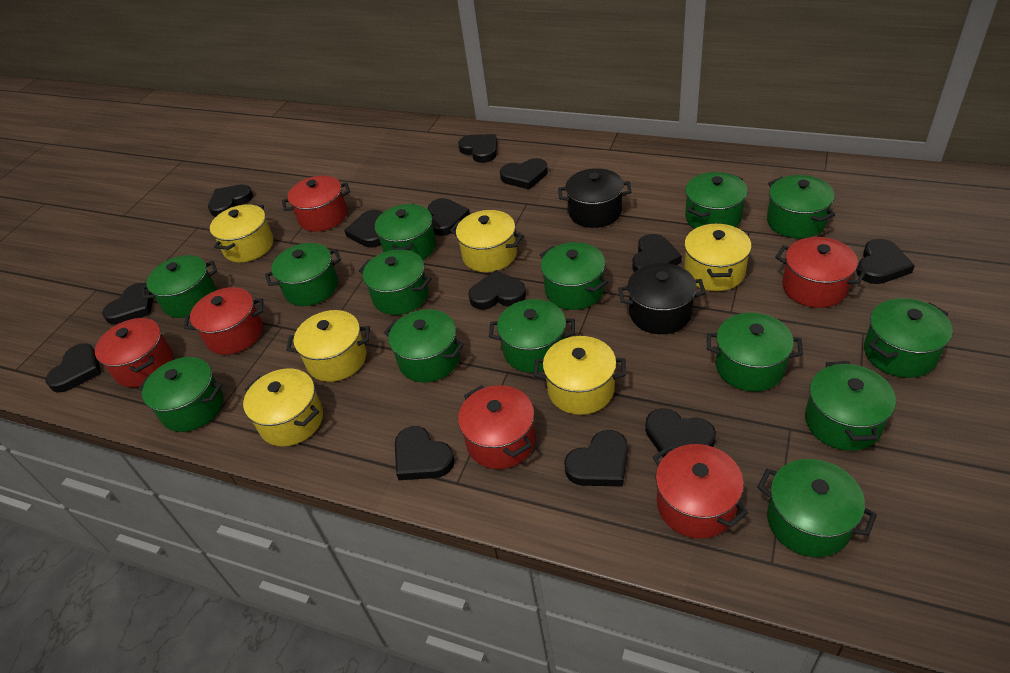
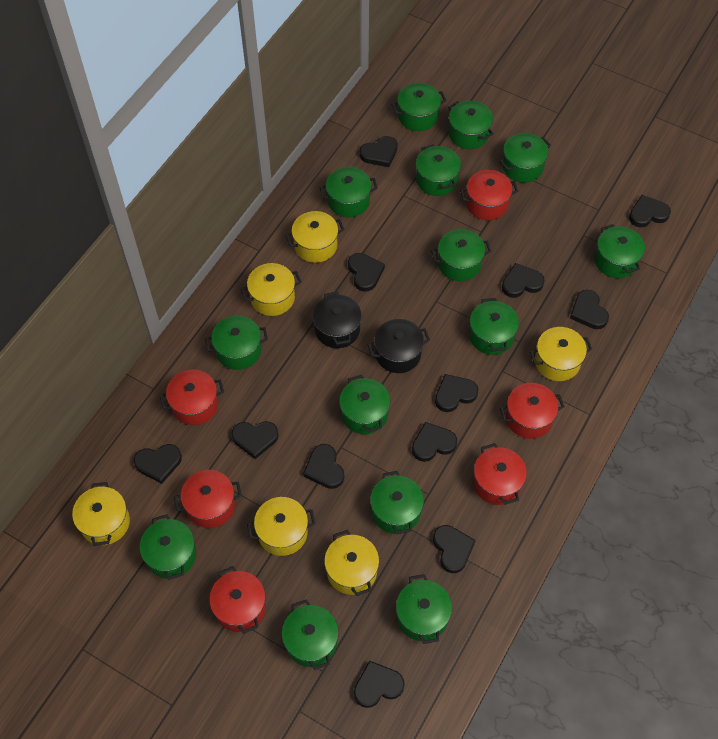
black heart: [46,343,101,393] [102,283,153,325] [208,185,253,217] [344,210,383,248] [395,426,455,480] [428,198,470,236] [458,134,497,163] [468,270,526,309] [500,158,548,190] [564,430,628,487] [633,234,682,272] [645,408,716,457] [857,239,915,284] = 13 -> [134,444,182,484] [231,421,279,459] [303,444,344,489] [348,253,385,292] [354,660,405,708] [360,136,398,167] [412,422,457,462] [433,525,476,573] [435,374,478,412] [502,263,545,298] [570,290,609,329] [629,195,671,227] = 12

